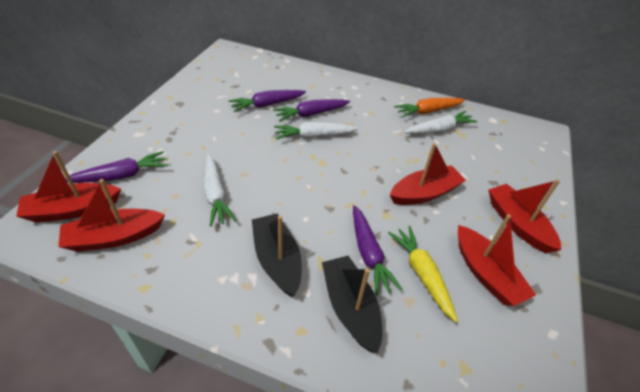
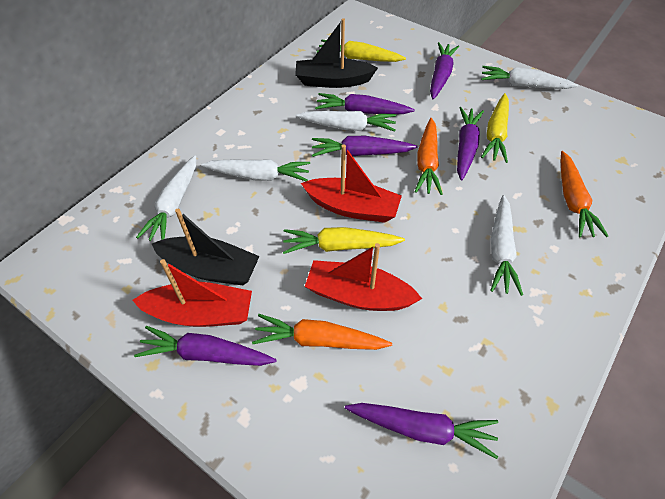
orange carrot: [394,98,465,117] = 1 -> [252,314,392,350] [414,118,442,195] [561,151,608,237] = 3
purple carrot: [65,151,168,183] [229,90,306,112] [273,99,350,121] [353,205,403,296] = 4 -> [134,326,277,366] [312,136,417,157] [315,93,415,114] [345,403,498,459] [430,42,459,100] [457,107,484,181] = 6
red boat: [16,151,121,222] [59,179,165,252] [390,143,466,205] [458,214,536,306] [488,179,561,253] = 5 -> [132,259,252,327] [301,144,402,223] [305,243,422,311] = 3
white carrot: [204,154,236,227] [274,122,358,140] [404,111,477,134] = 3 -> [136,156,196,241] [201,159,310,181] [296,111,396,132] [481,66,578,89] [490,195,523,296] = 5
yellow carrot: [388,226,458,322] = 1 -> [283,227,405,254] [317,40,406,62] [481,93,509,163] = 3

